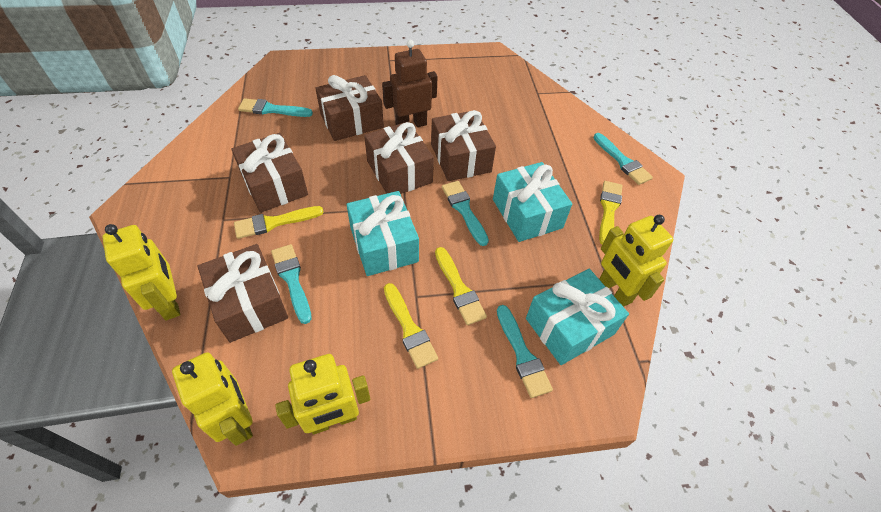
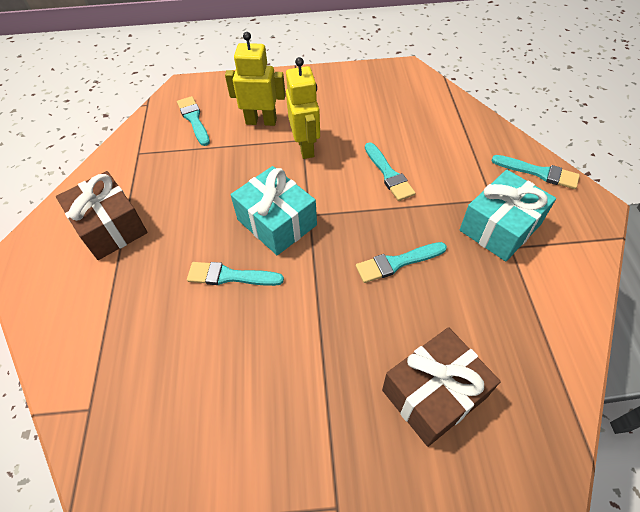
brown gift: [197,244,288,343] [231,133,308,213] [315,75,384,141] [364,121,434,194] [431,110,496,181] = 5 -> [56,171,148,260] [382,327,501,447] = 2
brown robot: [382,40,438,127] = 1 -> none = 0
turquoise gift: [346,191,419,276] [493,162,572,242] [526,269,629,365] = 3 -> [231,166,317,255] [460,170,556,261] = 2
yellow brush: [234,206,323,239] [384,283,438,369] [435,247,487,325] [599,181,622,244] = 4 -> none = 0
yellow robot: [102,224,180,320] [172,352,253,446] [275,354,370,435] [599,215,674,307] = 4 -> [225,32,286,126] [286,57,320,159] = 2

